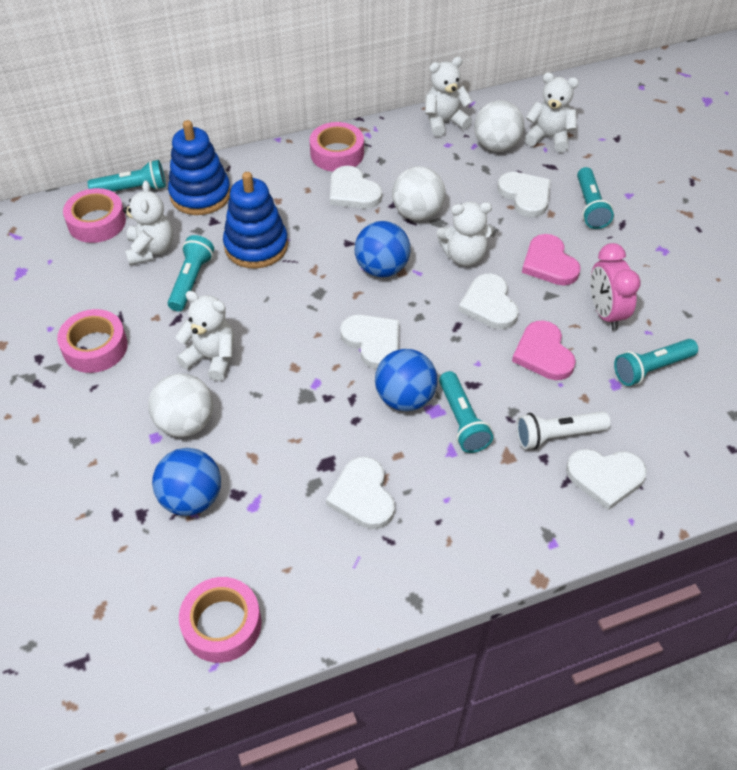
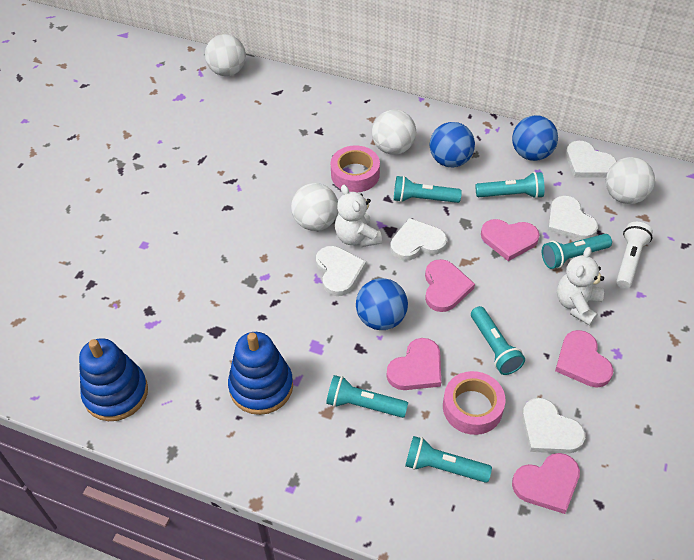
pink clock: [590,243,641,331] = 1 -> none = 0
pink heart: [512,320,576,380] [522,234,581,286] = 2 -> [386,338,441,390] [425,259,475,312] [481,219,540,261] [512,453,580,514] [555,330,613,388] = 5
pink tape: [57,309,128,373] [63,188,126,243] [179,577,262,663] [310,122,364,172] = 4 -> [331,145,380,192] [443,371,506,435] = 2
turquoise flashlight: [88,160,166,191] [168,235,214,311] [439,371,493,453] [577,167,614,229] [614,339,698,386] = 5 -> [326,375,408,418] [394,176,462,203] [405,436,492,483] [471,306,525,375] [476,172,545,198] [542,234,612,269] = 6
white ball: [148,373,213,437] [392,166,445,221] [474,100,524,152] = 3 -> [205,34,246,76] [291,183,338,231] [372,110,416,155] [606,157,655,204] = 4
white heart: [326,456,395,529] [330,166,382,209] [340,315,399,369] [458,273,519,329] [498,172,551,217] [566,449,647,510] = 6 -> [316,246,366,296] [390,218,447,261] [522,398,586,454] [548,196,598,240] [566,141,617,178] = 5
white teddy bear: [123,181,173,265] [175,291,234,381] [425,57,473,137] [437,202,494,266] [524,72,579,152] = 5 -> [335,185,382,247] [557,247,604,326] = 2

